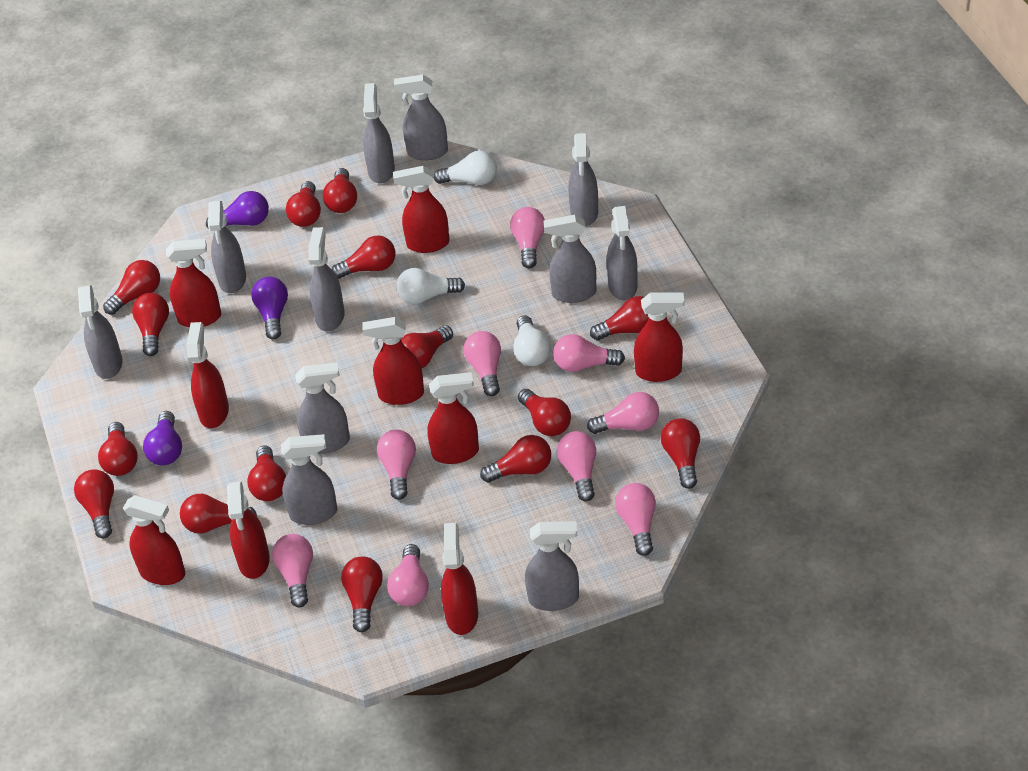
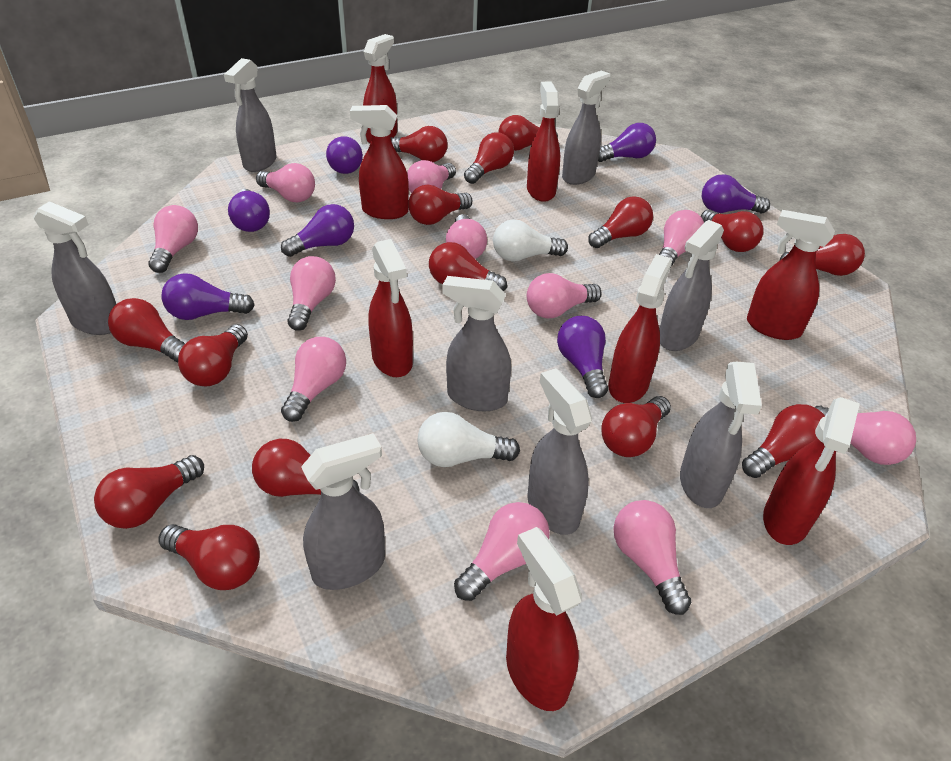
grey spray bottle: [78,285,122,379] [208,201,246,293] [281,434,337,525] [295,362,350,454] [308,227,345,332] [363,83,395,184] [394,75,448,160] [525,521,579,611] [543,215,596,303] [568,133,598,226] [607,206,638,300] = 11 -> [33,201,116,335] [224,58,277,172] [301,433,385,590] [442,276,511,411] [527,368,592,535] [562,71,610,185] [659,220,724,351] [680,361,762,508] = 8
pink light bulb: [272,534,313,608] [377,430,416,500] [387,544,429,606] [463,331,501,396] [510,207,545,268] [553,334,625,372] [557,431,596,501] [587,392,659,434] [615,483,656,556] = 9 -> [148,205,198,273] [256,163,315,202] [281,337,346,422] [288,256,336,331] [407,160,456,193] [446,214,487,259] [454,502,550,601] [527,273,602,318] [613,500,691,615] [659,210,704,267] [814,406,916,465] = 11
purple light bulb: [143,411,182,466] [206,191,269,229] [251,277,288,340] = 3 -> [162,273,255,320] [228,189,270,232] [281,204,354,257] [326,136,363,174] [557,316,608,398] [598,123,656,162] [702,174,770,213] = 7
red spray bottle: [123,495,185,585] [166,239,221,327] [186,322,229,428] [227,481,270,579] [362,317,424,405] [393,166,450,253] [428,372,479,464] [441,523,478,635] [634,292,685,382] = 9 -> [350,105,409,219] [363,34,397,144] [368,239,413,377] [506,527,582,711] [527,82,560,202] [608,254,672,403] [747,210,835,340] [763,397,860,545] = 8
white light bulb: [396,268,465,304] [433,151,497,185] [513,315,551,366] = 3 -> [417,412,520,467] [493,219,568,262] = 2

